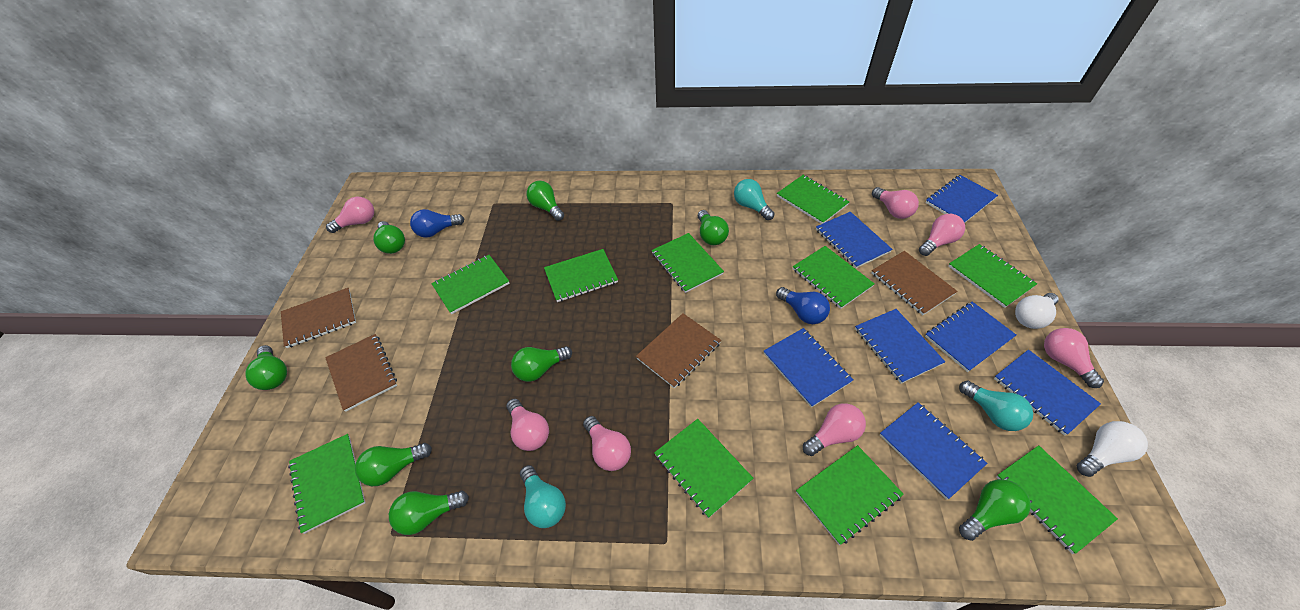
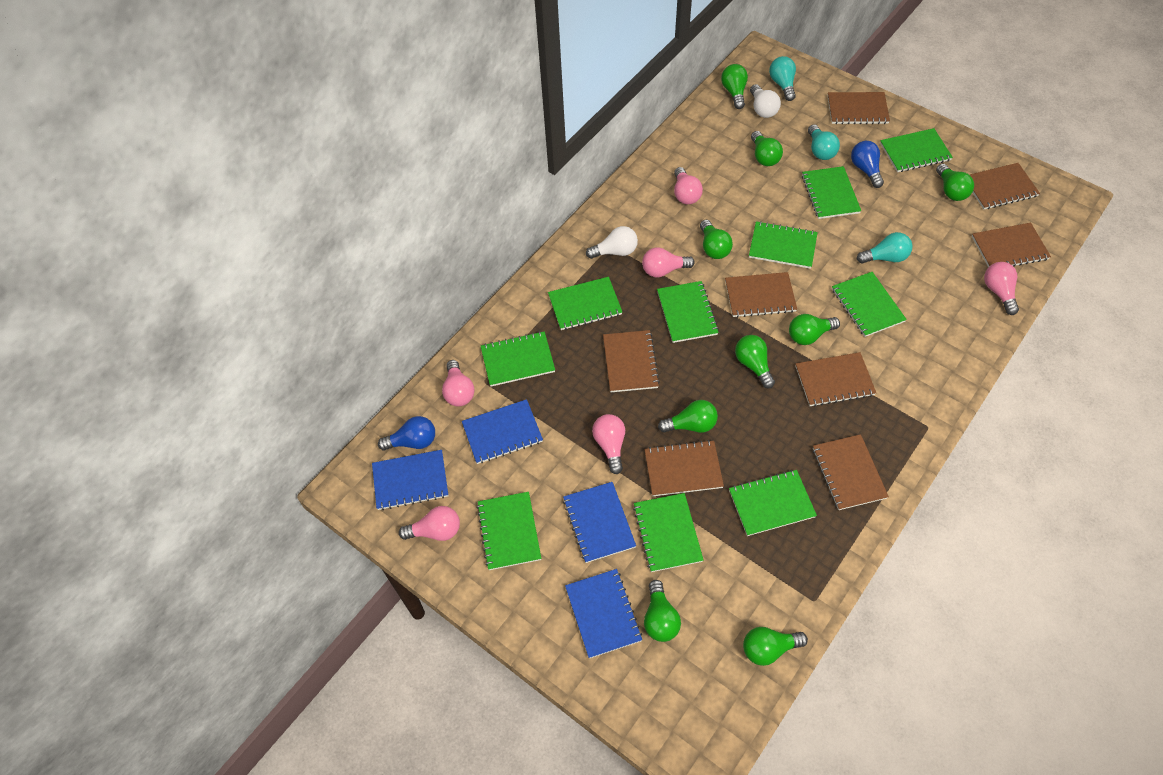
blue notebook: [764,328,854,408] [816,212,892,268] [855,309,945,384] [880,402,987,500] [925,175,998,223] [925,302,1016,372] [994,350,1101,436] = 7 -> [372,450,448,510] [462,399,543,464] [563,482,636,563] [565,569,642,658] = 4
brown notebook: [281,288,356,348] [325,334,397,412] [636,313,721,388] [872,251,958,315] = 4 -> [603,330,660,392] [644,440,724,496] [725,272,797,318] [795,352,876,407] [813,434,889,510] [828,92,890,124] [970,163,1040,209] [972,223,1051,267] = 8
green light bulb: [245,345,287,390] [355,443,432,486] [373,221,405,254] [389,491,469,535] [511,346,572,382] [527,181,564,221] [698,210,729,245] [959,479,1031,541] = 8 -> [644,580,681,642] [658,400,718,433] [700,220,733,259] [721,64,748,109] [735,335,775,388] [743,627,808,666] [751,131,783,166] [789,314,840,345] [936,164,974,201] = 9
pink light bulb: [326,197,374,233] [506,399,549,451] [583,416,631,471] [803,403,866,456] [872,187,919,219] [919,214,965,256] [1044,328,1104,388] = 7 -> [399,506,460,541] [442,360,475,406] [592,414,625,474] [642,247,695,277] [674,167,703,204] [984,262,1019,315] = 6

